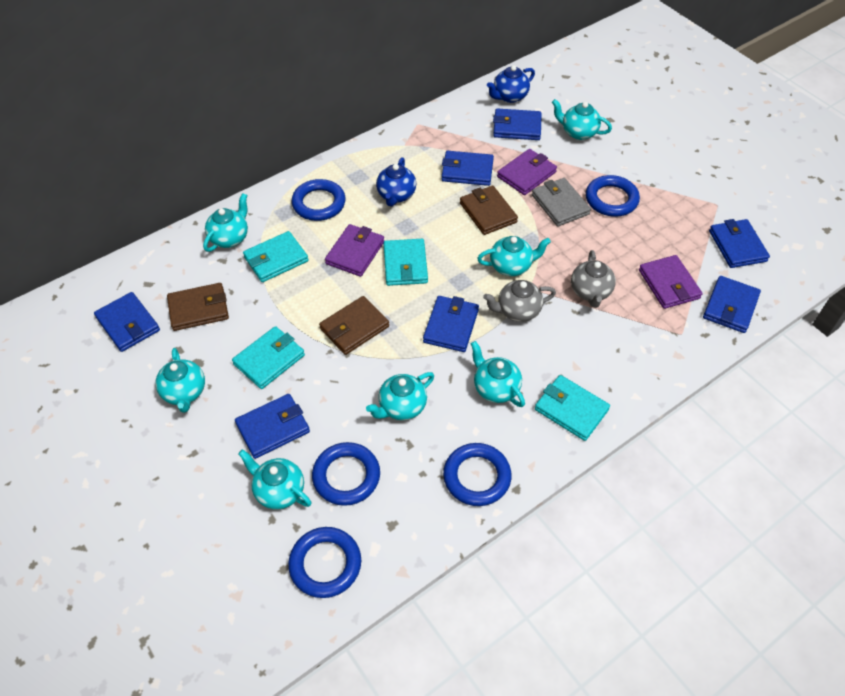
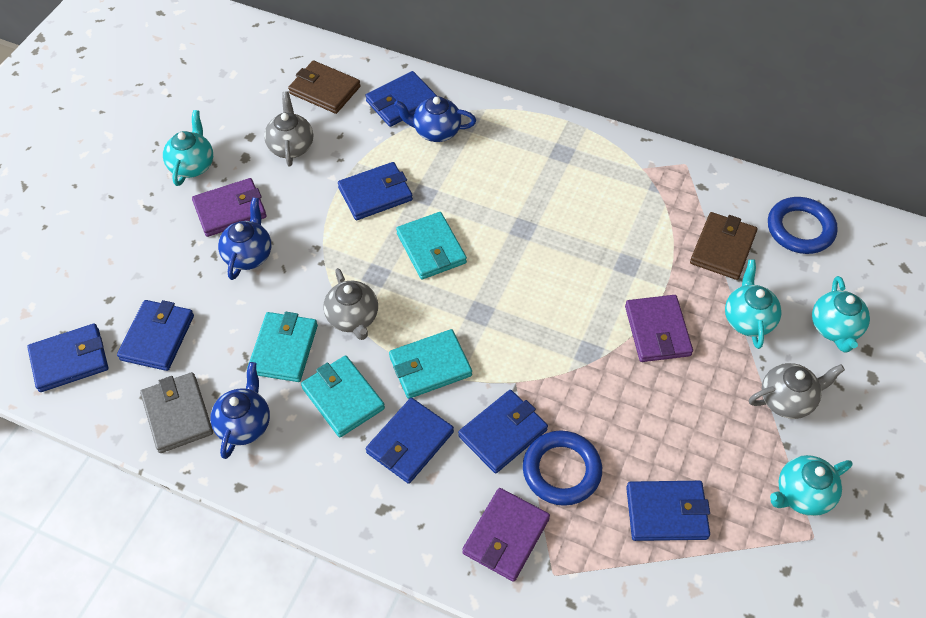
blue ring: [288,527,361,598] [292,179,346,221] [312,442,380,506] [443,443,511,506] [586,175,640,217] = 5 -> [523,430,602,506] [768,197,838,254] = 2
blue teapot: [376,157,416,206] [487,65,535,103] = 2 -> [210,362,270,459] [218,197,271,280] [394,96,476,142] = 3
brown wallet: [167,283,229,331] [319,296,389,355] [460,186,518,235] = 3 -> [288,60,360,114] [690,212,757,280] = 2
grey teapot: [483,280,556,322] [571,250,616,308] = 2 -> [264,91,313,166] [323,268,378,340] [749,363,845,419] = 3
turquoise teapot: [156,348,205,413] [203,193,248,252] [238,449,312,510] [366,372,434,420] [471,341,525,407] [477,236,551,276] [552,99,612,140] = 7 -> [163,110,213,186] [725,259,782,349] [770,455,852,516] [812,276,870,353] = 4

